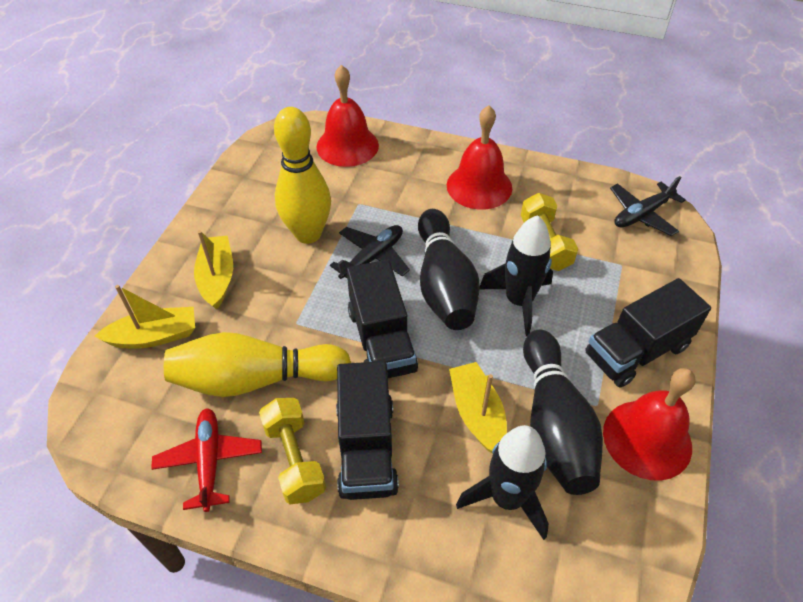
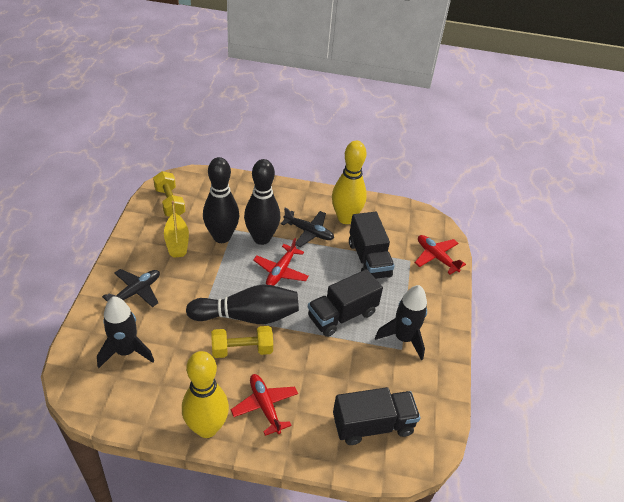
black bowling pin: [418,209,480,330] [523,329,603,495] = 2 -> [186,284,299,324] [203,157,239,243] [244,159,280,245] = 3
red bell: [316,65,379,167] [447,105,512,210] [603,368,695,481] = 3 -> none = 0
red plane: [151,408,262,512] = 1 -> [231,374,298,436] [253,238,309,286] [415,235,466,275] = 3
yellow boat: [94,285,195,349] [194,230,233,310] [449,362,507,454] = 3 -> [164,201,189,258] = 1

